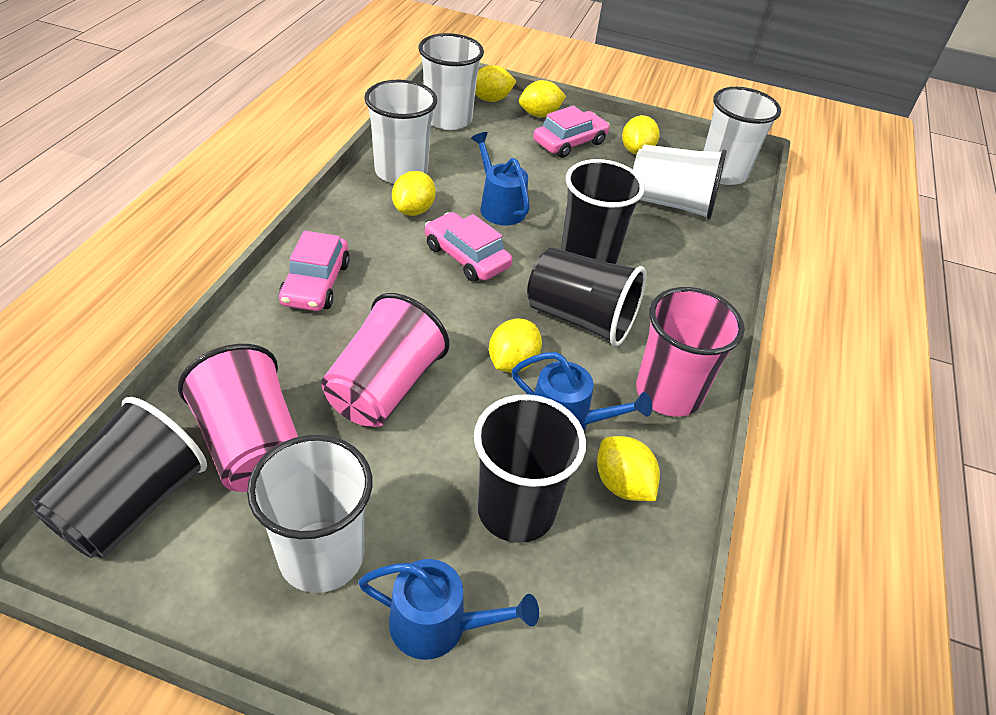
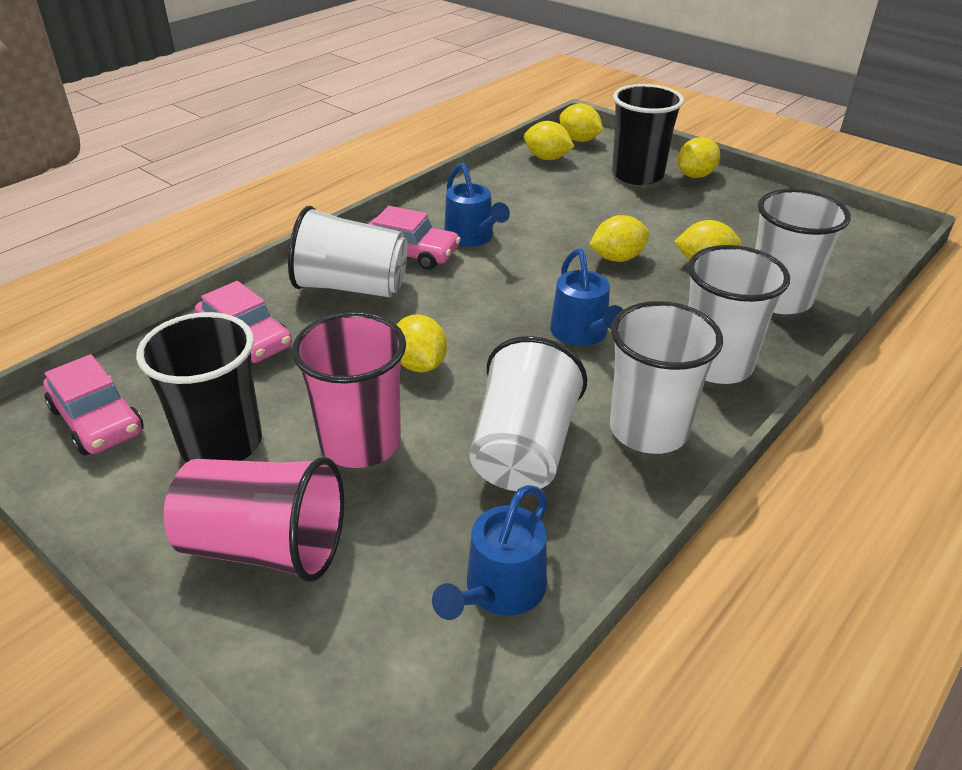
black cup: [31,397,207,558] [474,394,586,543] [527,247,646,347] [561,159,645,264] = 4 -> [136,312,262,462] [612,84,684,185] = 2
pink cup: [178,344,298,492] [321,293,449,427] [636,287,745,417] = 3 -> [163,457,344,582] [292,312,406,468] = 2

